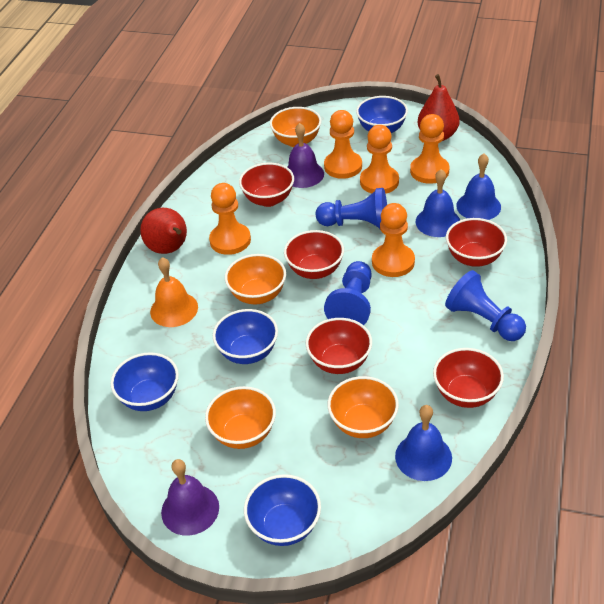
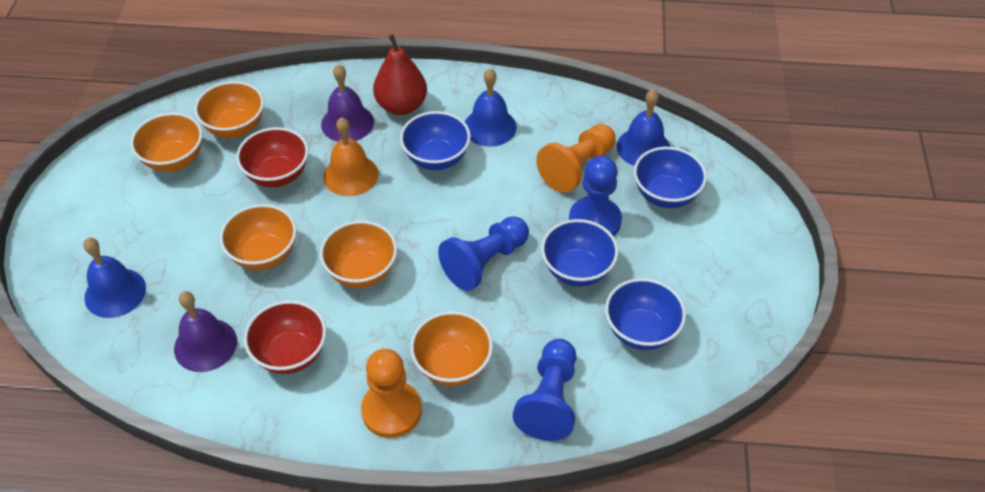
orange bowl: [205,386,276,449] [225,254,286,304] [270,107,321,147] [327,376,399,438] = 4 -> [130,113,203,172] [194,81,264,138] [220,204,297,270] [320,221,397,288] [410,311,493,386] = 5
orange pawn: [209,183,251,255] [324,110,362,179] [360,125,399,194] [372,203,415,277] [410,114,449,184] = 5 -> [361,349,422,438] [536,124,616,193] = 2
red bowl: [239,163,294,207] [284,230,344,279] [306,318,372,374] [433,348,504,408] [446,218,507,267] = 5 -> [236,127,309,188] [244,300,326,374] = 2
red pear: [140,208,187,254] [418,74,460,141] = 2 -> [373,34,427,115] = 1

